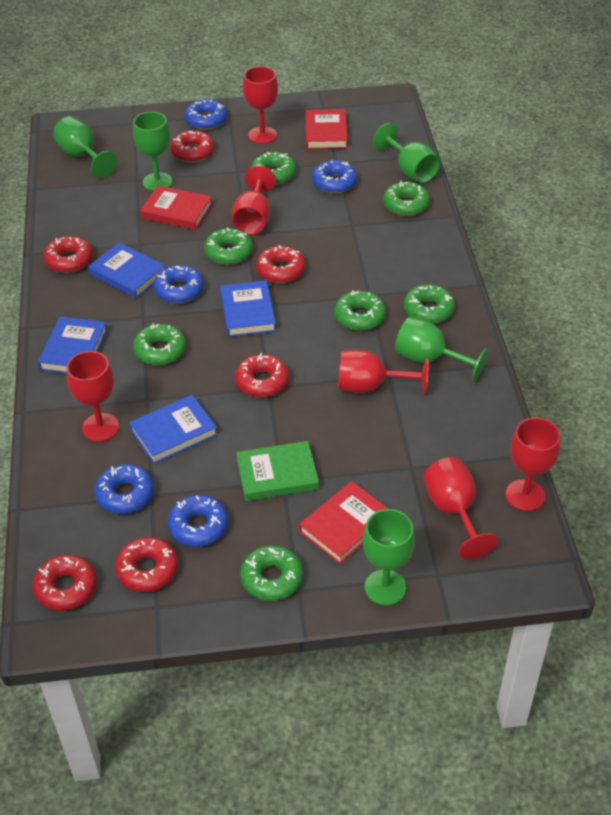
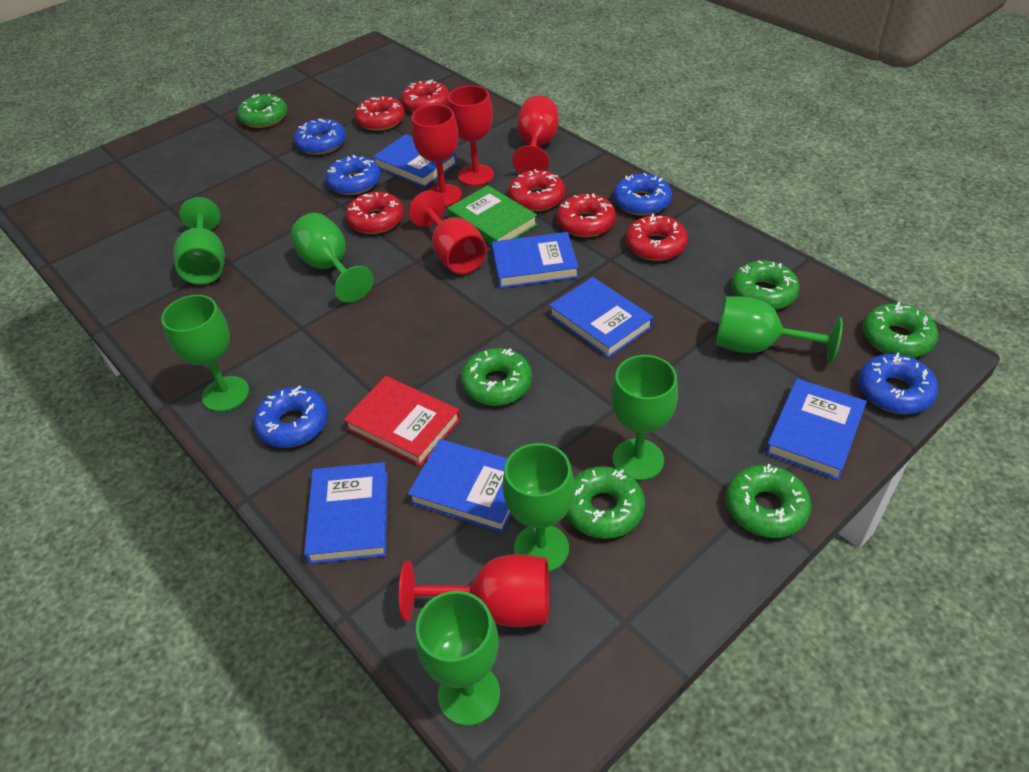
blue book: [38,316,107,373] [88,242,166,298] [129,395,218,464] [220,280,276,337] = 4 -> [304,462,388,564] [373,134,457,188] [408,439,511,533] [492,232,579,288] [549,277,653,358] [765,378,867,480] = 6
green donut: [133,323,186,365] [204,228,253,265] [240,545,303,601] [251,152,296,185] [334,290,386,331] [383,181,430,216] [404,284,455,324] = 7 -> [237,94,288,128] [461,348,532,406] [566,466,645,539] [726,464,812,538] [731,260,800,310] [863,302,938,358] = 6
green goblet: [53,116,117,178] [133,112,173,191] [363,509,415,605] [373,123,440,183] [395,317,488,382] = 5 -> [161,295,249,412] [173,197,225,285] [290,213,374,303] [416,591,500,726] [502,443,574,572] [611,355,678,481] [716,296,843,364] = 7
red book: [140,185,212,230] [299,481,389,564] [305,109,348,149] = 3 -> [343,376,461,466] = 1
red goblet: [67,351,119,442] [232,166,275,235] [243,66,278,144] [338,350,429,394] [424,457,498,559] [506,418,560,511] = 6 -> [399,554,549,627] [409,191,487,274] [411,105,462,206] [447,85,494,186] [512,96,559,174] = 5

